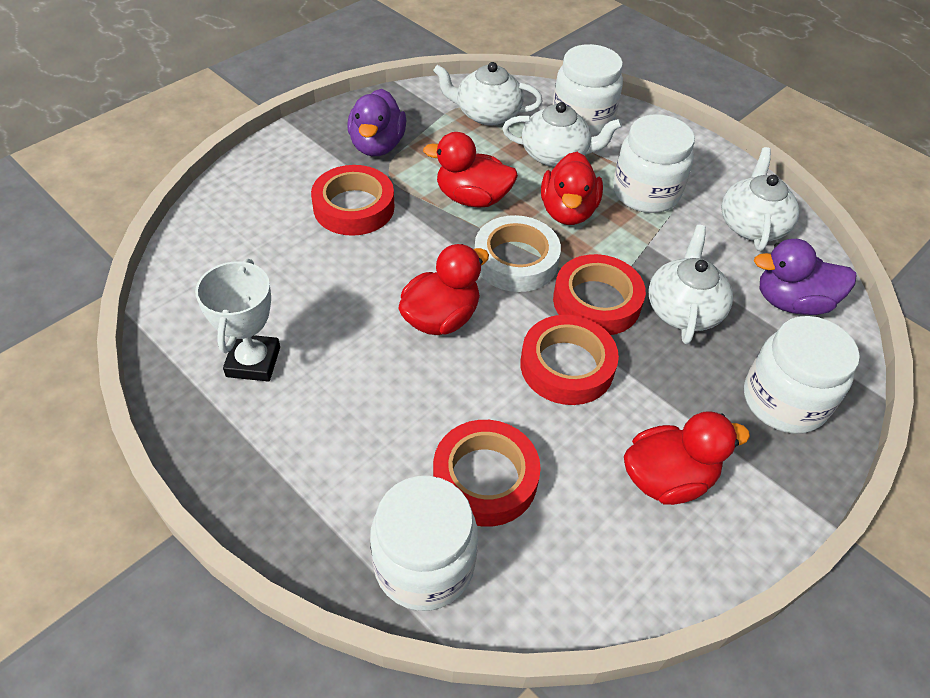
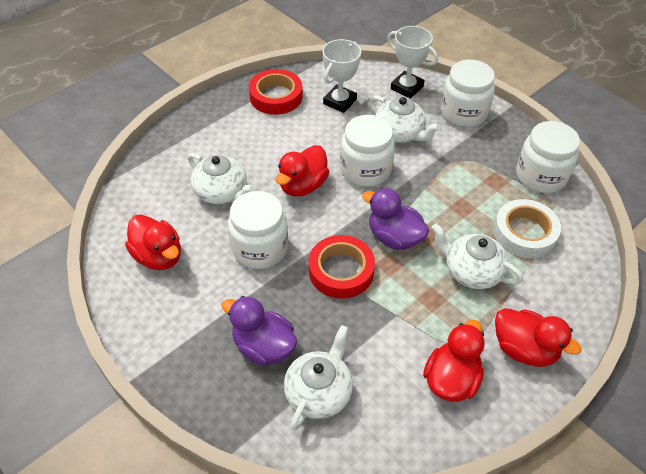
red tape: [311,165,395,236] [433,420,541,527] [520,315,619,405] [553,254,646,335] = 4 -> [249,69,303,115] [309,235,375,299] = 2
white trophy: [195,259,280,382] = 1 -> [323,39,361,113] [387,26,438,99] = 2

